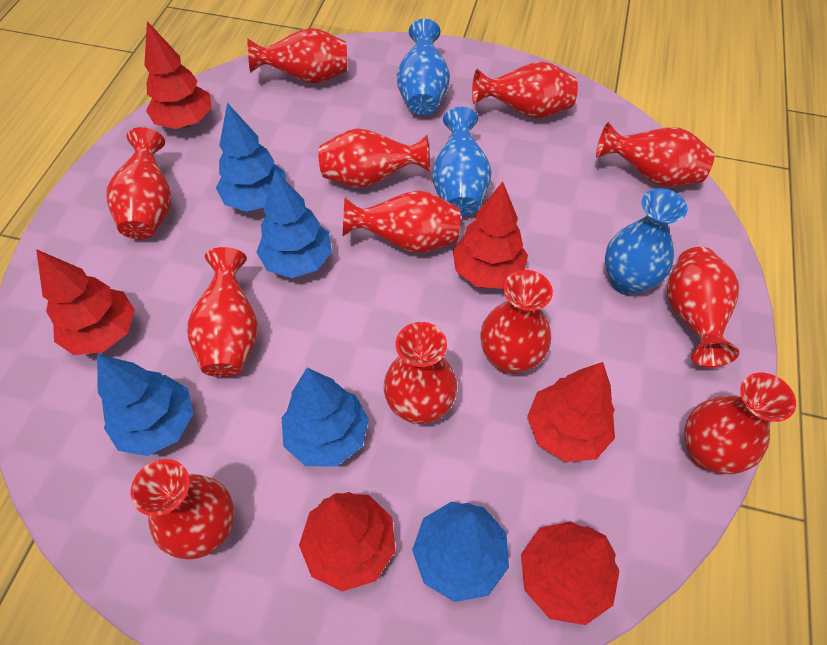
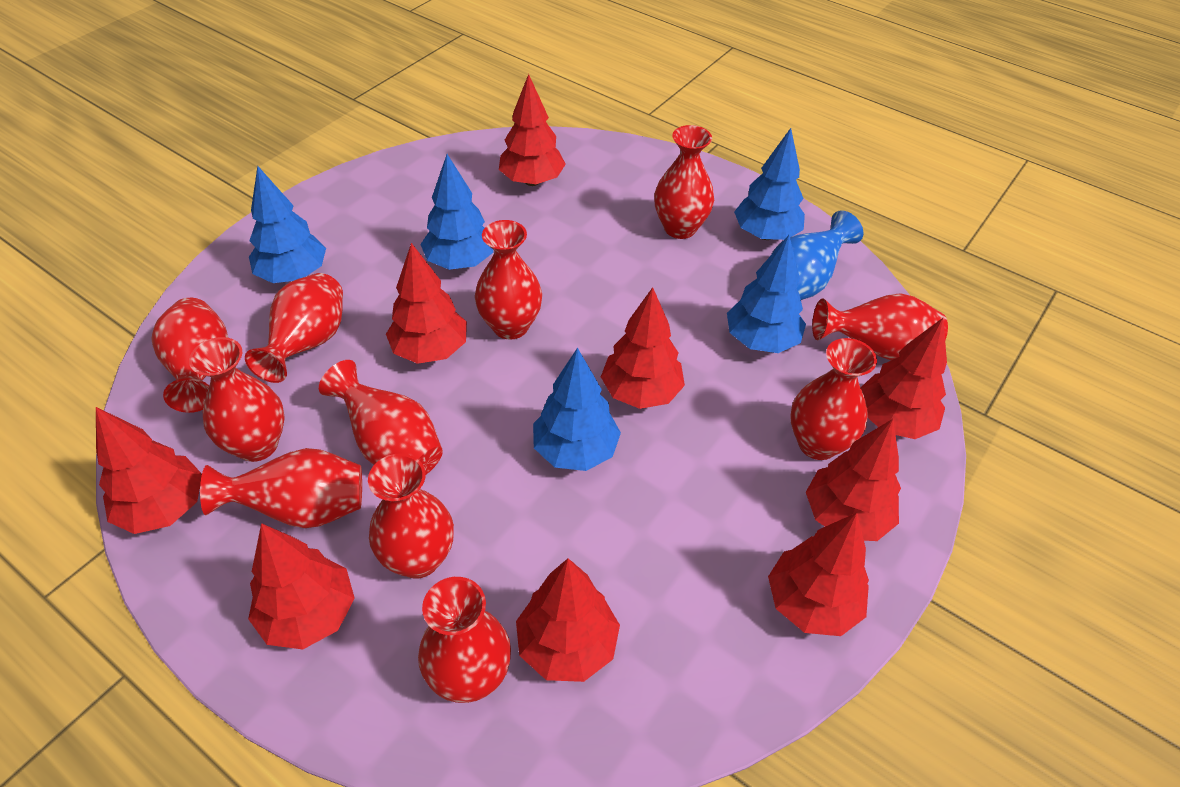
blue vase: [397,19,450,115] [432,107,491,216] [605,188,688,296] = 3 -> [771,210,863,300] = 1
red tree: [36,249,135,355] [144,21,212,129] [299,492,395,592] [453,182,528,289] [521,521,620,625] [527,362,615,462] = 6 -> [96,407,202,534] [248,523,355,649] [386,243,467,364] [499,74,566,186] [516,558,620,682] [601,287,685,409] [768,513,869,636] [806,419,901,541] [861,318,947,439] = 9
red vase: [106,127,172,239] [130,459,235,560] [187,247,258,377] [247,28,347,84] [318,128,430,188] [343,190,461,253] [384,322,457,424] [472,62,578,119] [480,270,553,374] [596,122,714,187] [667,247,739,367] [685,373,796,474] = 12 -> [151,298,228,413] [189,337,285,462] [200,448,362,528] [245,273,343,383] [319,360,443,474] [368,453,454,579] [418,577,511,703] [475,220,542,340] [654,125,714,239] [790,338,877,460] [812,293,948,360] = 11

